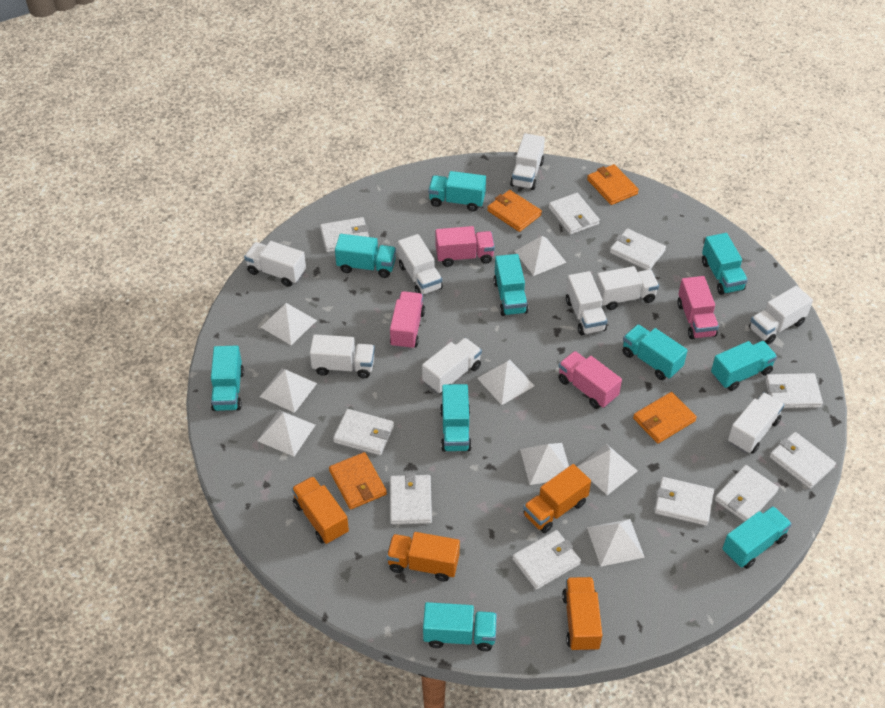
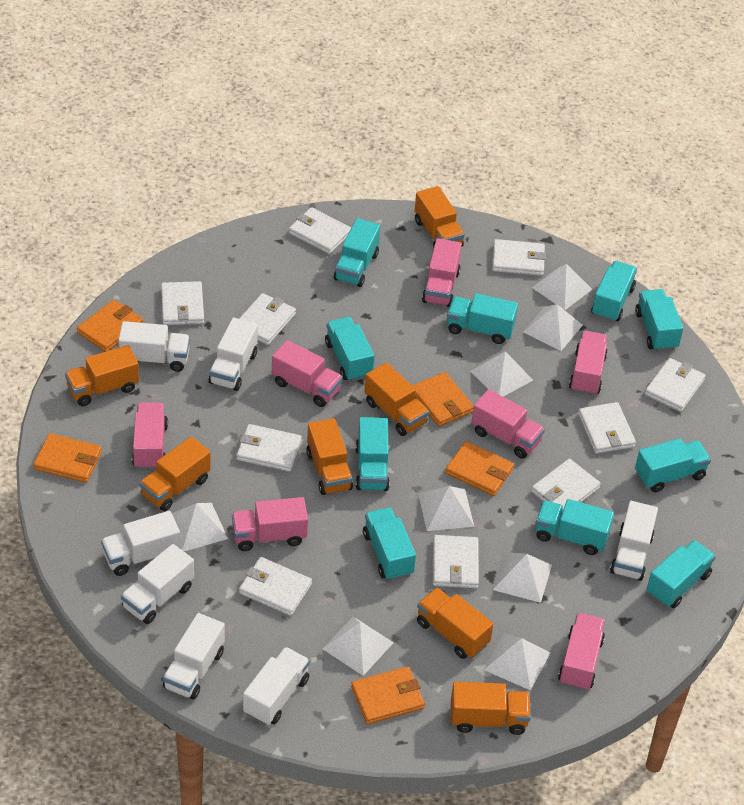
orange truck: [292,476,349,544] [386,532,460,582] [523,464,591,533] [562,577,602,652] = 4 -> [65,345,139,406] [139,437,211,511] [306,418,353,495] [364,362,429,436] [415,186,465,248] [417,587,493,659] [451,682,531,735] = 7
orange wallet: [329,452,387,510] [487,190,542,232] [587,164,639,205] [633,392,697,444] = 4 -> [33,433,102,483] [77,300,143,352] [351,667,425,724] [412,372,474,427] [445,441,514,496] = 5
pink truck: [390,291,425,350] [435,226,495,267] [558,351,622,409] [677,276,719,339] = 4 -> [132,402,168,470] [232,497,308,551] [272,340,343,407] [422,238,462,307] [471,389,545,459] [558,613,605,691] [569,331,608,396] = 7
white truck: [244,241,306,287] [310,334,375,378] [398,234,443,295] [422,338,482,394] [510,133,545,190] [566,271,607,335] [596,266,659,310] [728,392,784,454] [749,286,813,344] = 9 -> [101,511,181,576] [118,321,190,372] [121,544,194,624] [163,613,225,700] [209,318,258,391] [243,647,310,725] [610,501,658,581] = 7

